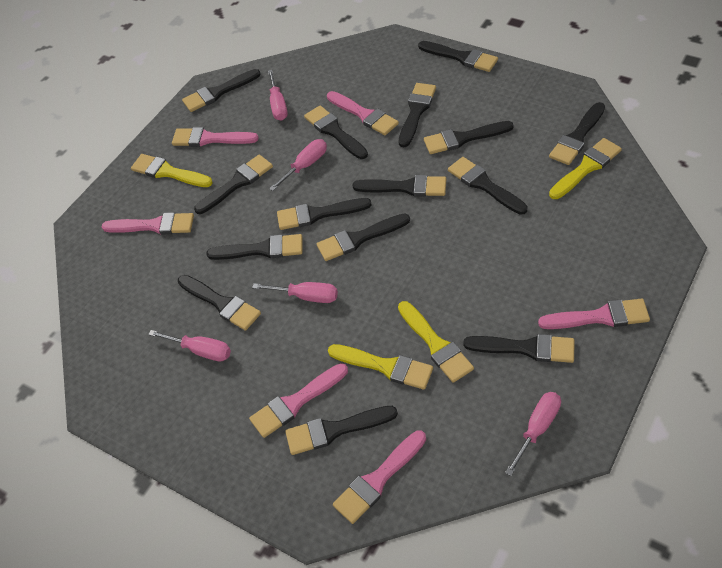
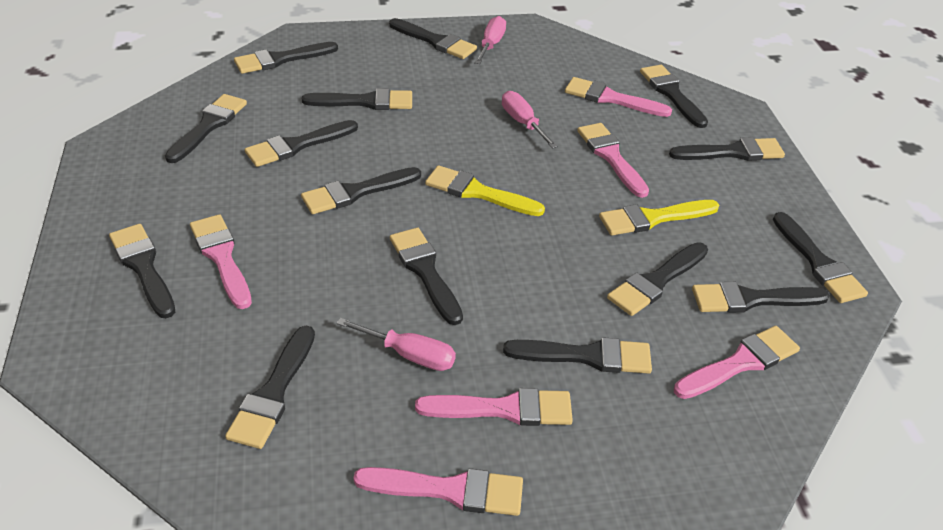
pink screwdriver: [148,330,231,361] [252,282,338,303] [268,70,288,121] [269,139,327,191] [505,392,561,476] = 5 -> [337,318,456,371] [474,16,506,64] [502,91,558,149] = 3
yellow brush: [131,154,213,187] [328,344,433,390] [398,301,474,383] [549,138,622,199] = 4 -> [425,165,545,216] [599,200,719,236] = 2

